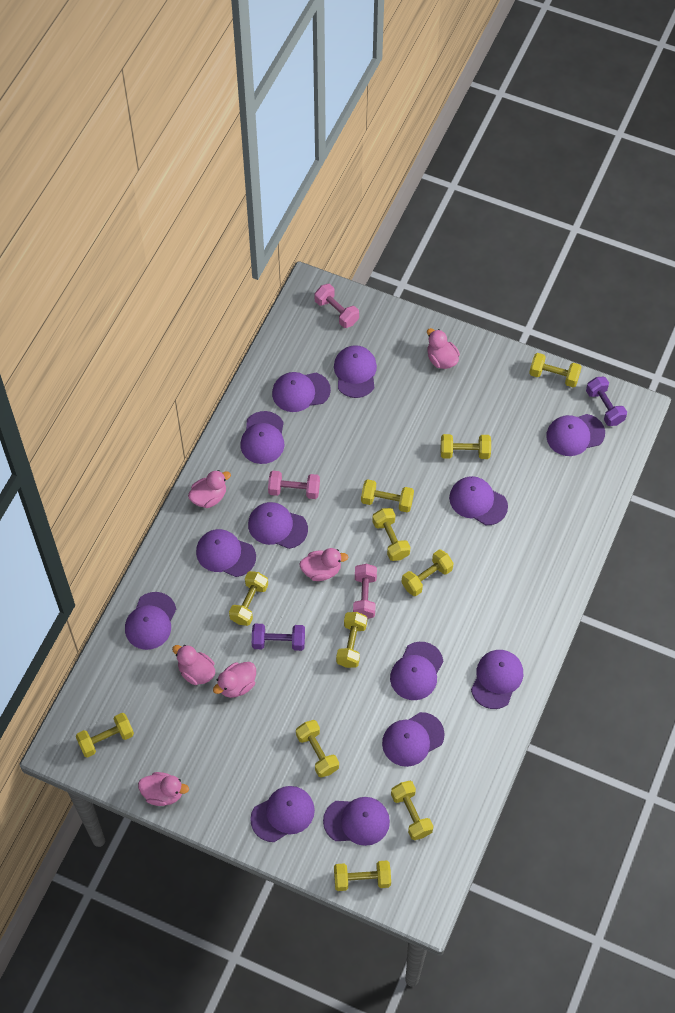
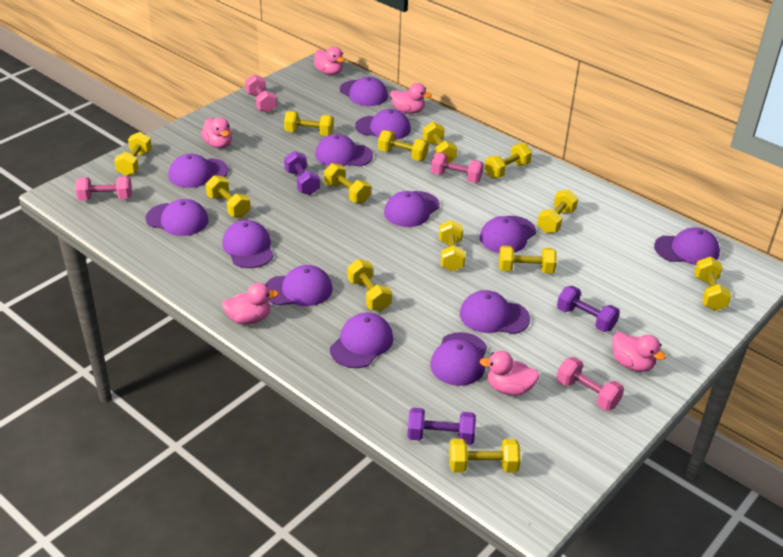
pink dumbbell: [268,471,320,499] [314,284,359,328] [353,564,377,619] = 3 -> [76,176,132,201] [245,75,277,113] [431,152,484,183] [556,357,624,411] = 4
purple dumbbell: [252,624,305,651] [586,377,627,426] = 2 -> [284,151,320,195] [407,408,476,445] [557,286,620,332] = 3
yellow dumbbell: [76,713,134,758] [229,571,268,626] [296,720,339,778] [334,860,391,891] [336,612,367,668] [361,479,414,513] [372,508,411,561] [391,781,433,840] [401,550,454,596] [441,434,491,459] [529,353,582,387] = 11 -> [114,132,152,176] [205,175,251,218] [284,111,334,136] [324,163,371,204] [348,259,392,311] [378,130,429,161] [423,122,457,162] [439,220,465,272] [449,439,521,473] [484,143,532,178] [499,246,557,273] [537,189,578,233] [694,257,732,311] = 13

